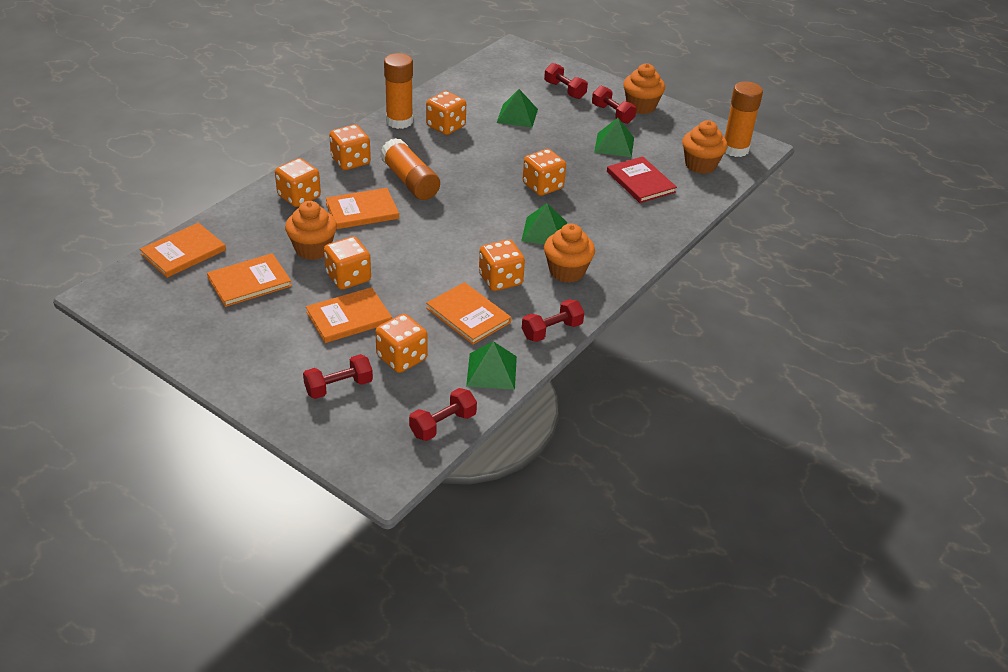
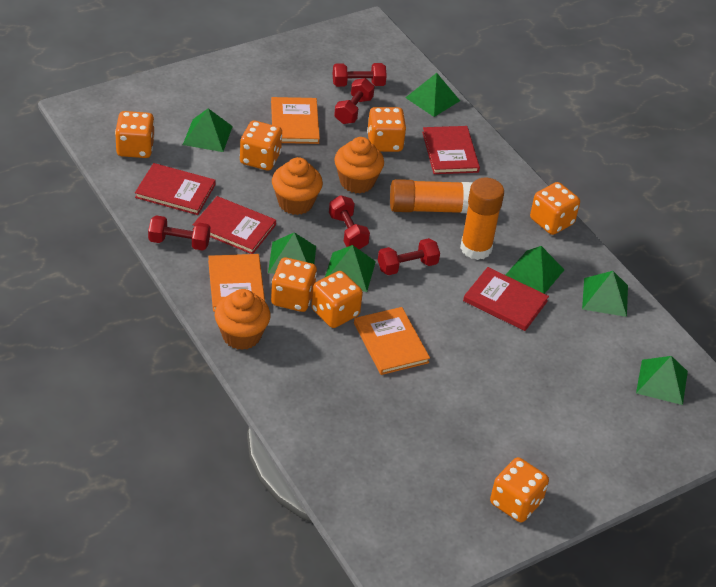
green pyramid: [466,341,517,390] [497,89,538,128] [521,203,567,244] [594,118,634,157] = 4 -> [183,108,233,152] [268,232,316,274] [325,245,376,292] [405,73,460,117] [506,246,564,294] [582,271,628,317] [636,356,688,405] = 7
orange book: [140,223,226,278] [207,253,292,307] [306,287,392,343] [326,188,399,229] [427,282,511,345] = 5 -> [208,254,265,312] [271,97,320,144] [354,307,430,375] = 3
orange cupcake: [285,201,337,260] [544,223,595,283] [623,63,665,114] [682,120,727,174] = 4 -> [215,289,270,350] [272,157,323,215] [334,137,384,193] = 3
orange glue stick: [380,138,440,200] [384,53,413,129] [725,81,763,157] = 3 -> [390,179,473,213] [460,178,504,260] = 2
red book: [607,157,677,203] = 1 -> [135,163,215,215] [192,196,276,254] [422,126,480,174] [463,267,549,331] = 4

